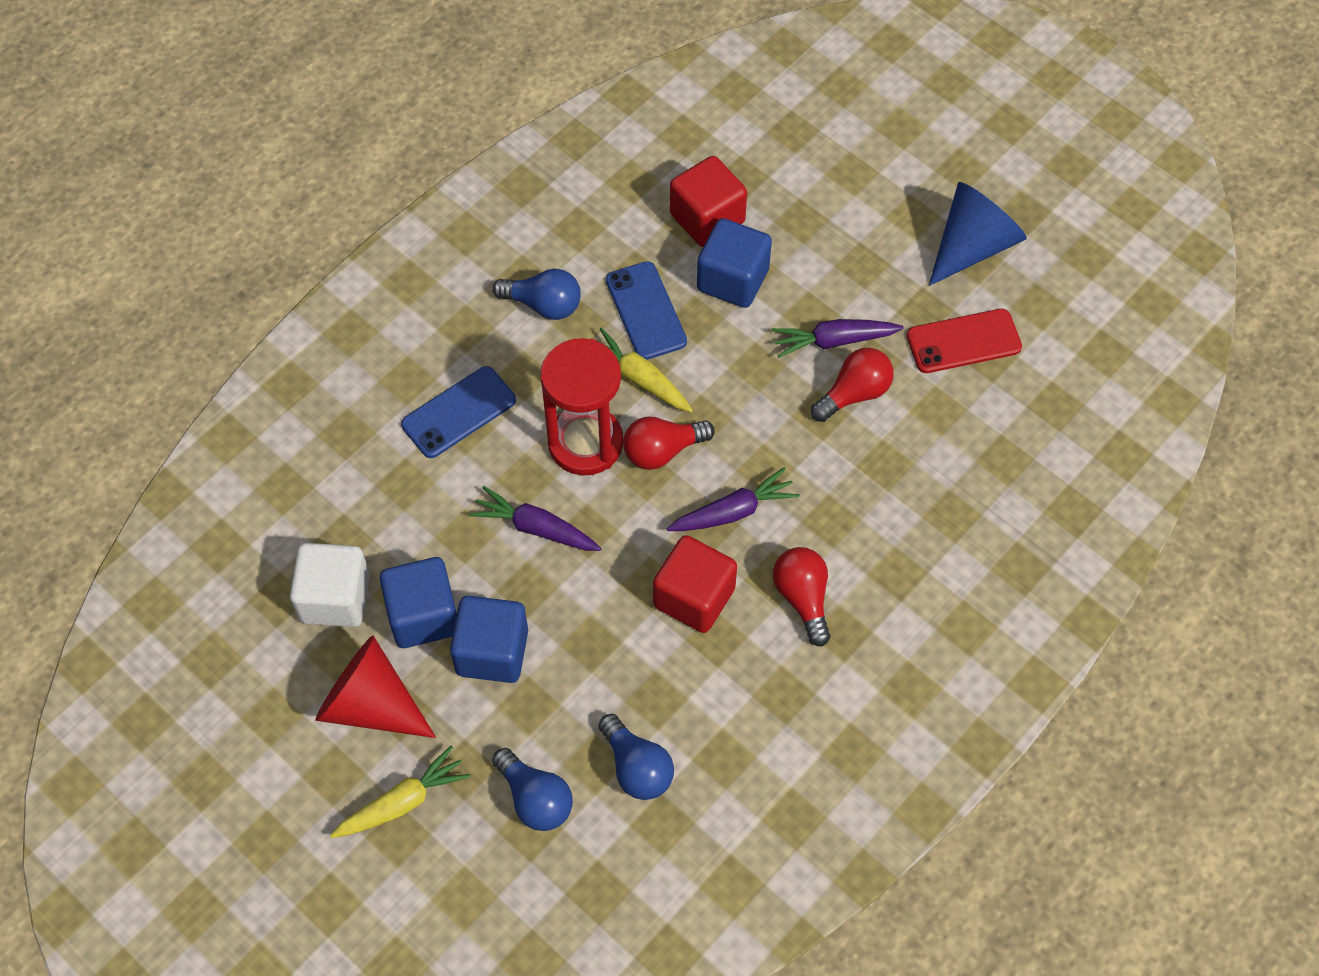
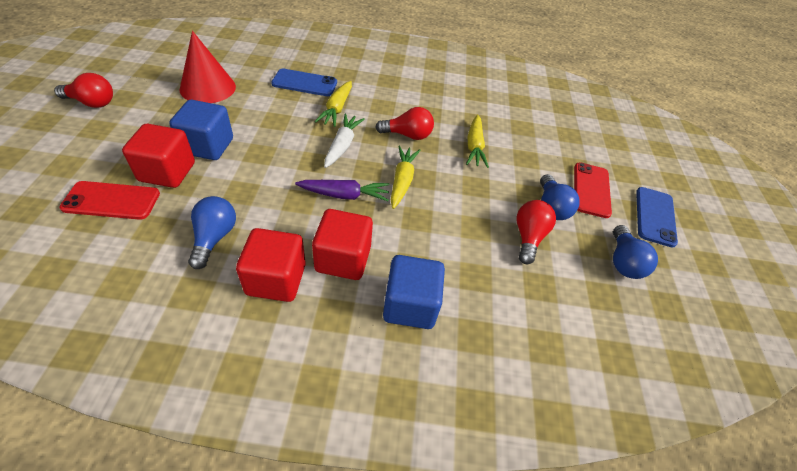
blue cone: [929,182,1027,286] = 1 -> none = 0
blue cube: [380,557,457,648] [450,596,528,683] [697,218,772,308] = 3 -> [170,100,233,160] [383,255,445,329] = 2
purple carrot: [469,486,602,551] [667,467,800,531] [772,319,903,358] = 3 -> [295,180,390,201] = 1
red cube: [653,535,737,633] [670,156,747,247] = 2 -> [122,124,195,188] [236,228,306,302] [312,209,373,280] = 3
red hourglass: [540,338,623,475] = 1 -> none = 0
red phone: [907,309,1022,373] = 1 -> [59,181,160,220] [574,163,612,218] = 2
white carrot: none = 0 -> [324,114,365,168] = 1
white cube: [290,543,370,627] = 1 -> none = 0
yellow carrot: [330,746,470,838] [590,328,693,412] = 2 -> [315,81,352,127] [391,146,421,209] [466,115,489,168] = 3

